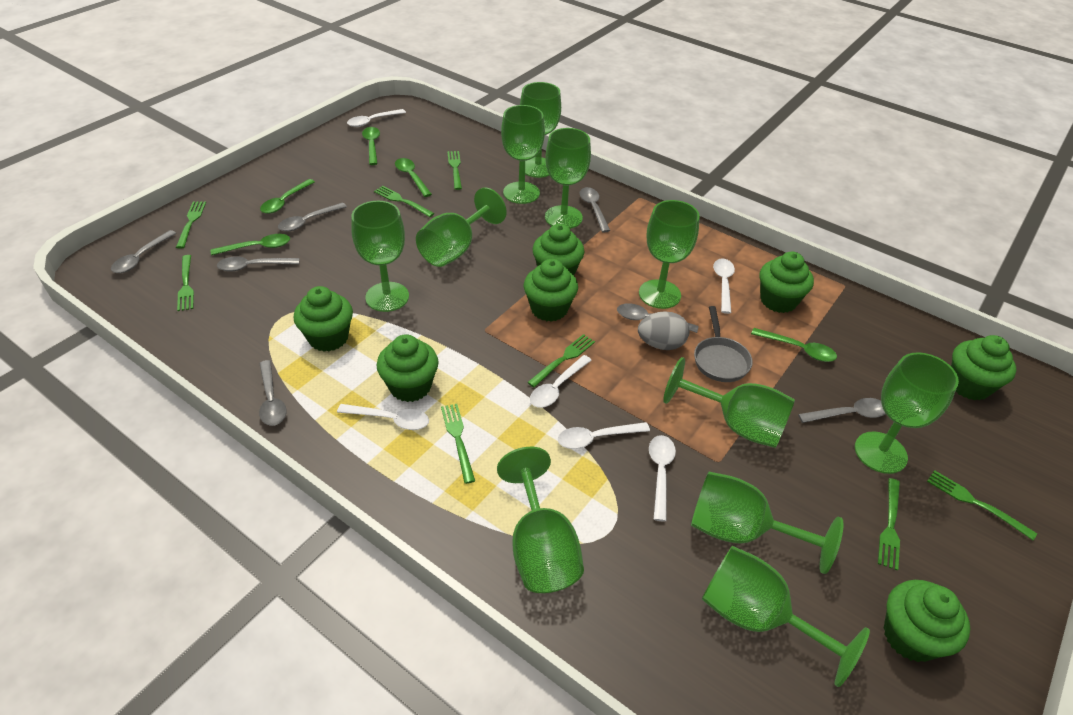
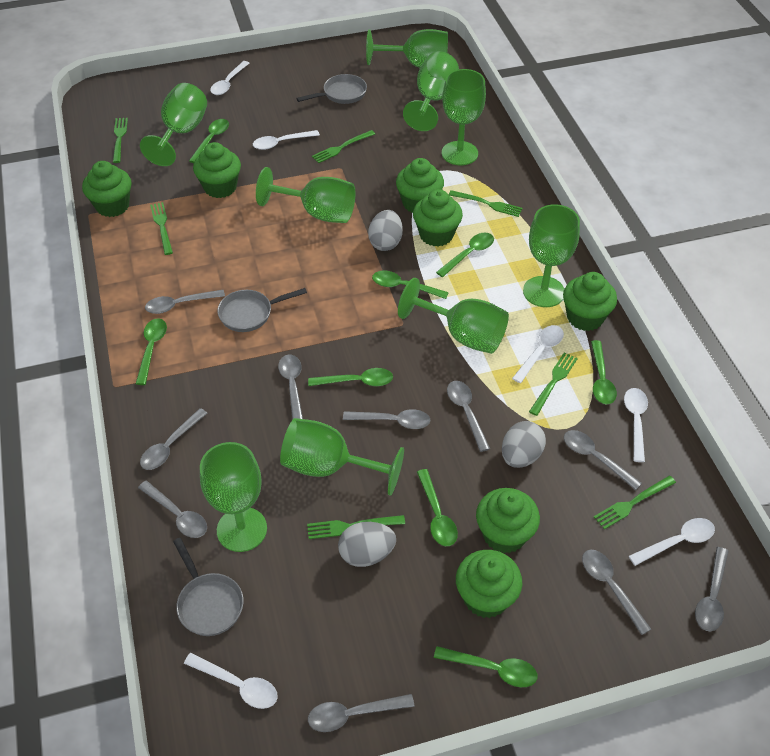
green fork: [176,202,206,248] [177,255,194,311] [374,186,434,217] [441,404,475,484] [447,151,462,190] [527,334,595,387] [878,478,900,571] [927,470,1037,540] = 8 -> [113,118,128,163] [150,202,173,255] [307,515,405,539] [312,130,375,163] [449,190,523,217] [529,352,578,416] [594,476,676,529] = 7
green goblet: [351,201,409,312] [416,187,507,267] [497,447,584,593] [501,105,545,204] [520,82,561,178] [545,128,591,229] [639,200,700,309] [663,357,795,448] [691,472,843,574] [702,546,870,687] [855,352,959,474] = 11 -> [140,83,207,166] [200,442,267,552] [256,167,356,223] [280,418,404,496] [366,29,448,68] [398,278,509,354] [403,51,459,131] [442,69,486,166] [523,204,580,307] = 9
green spoon: [211,234,290,255] [260,179,315,214] [362,127,380,165] [395,158,432,197] [751,328,837,362] = 5 -> [136,318,167,385] [189,119,229,163] [308,368,393,386] [372,270,449,299] [417,469,458,546] [434,646,537,687] [436,233,494,277] [591,340,617,405] = 8
grey egg: [638,311,690,350] = 1 -> [338,522,396,567] [368,210,403,251] [502,421,546,468] = 3
grey pan: [694,306,753,382] = 1 -> [173,538,244,636] [217,288,307,332] [296,74,367,104] = 3
grey spoon: [111,230,176,273] [217,256,299,272] [259,360,287,426] [278,202,347,232] [580,187,610,233] [617,303,699,333] [798,398,886,423] = 7 -> [138,481,207,538] [140,408,207,470] [145,290,225,314] [278,354,303,420] [308,694,414,732] [343,409,430,429] [447,381,490,452] [564,430,642,490] [582,550,651,635] [695,547,729,631] = 10

